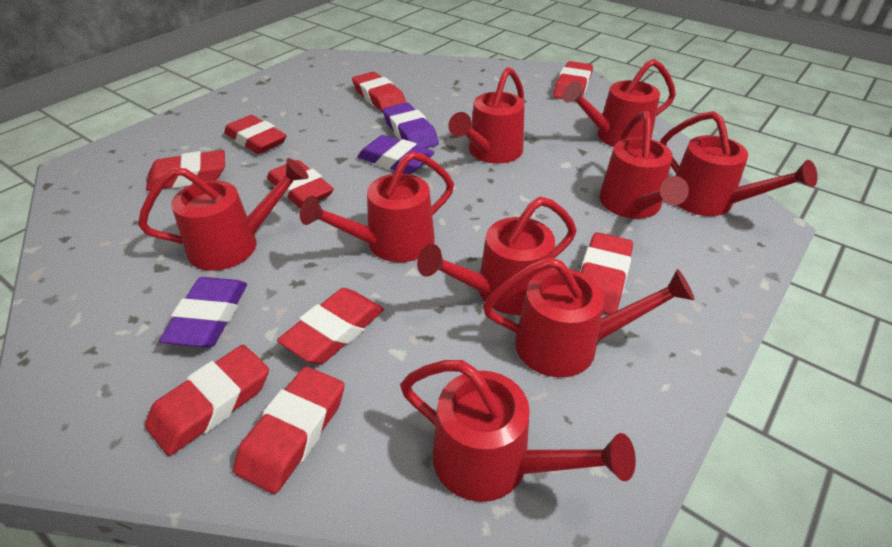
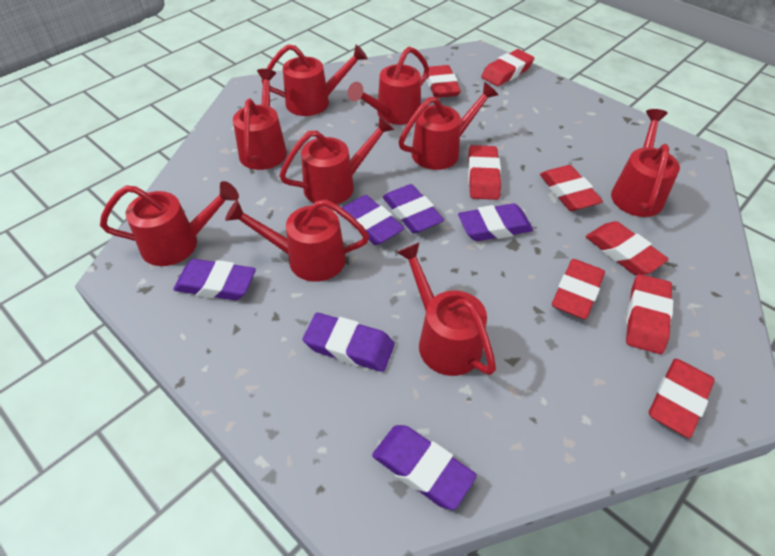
purple eraser: [159,277,247,347] [357,135,435,174] [383,103,439,148] = 3 -> [173,259,256,300] [303,313,395,372] [342,195,405,245] [372,425,477,510] [383,184,444,233] [458,203,533,241] = 6
red eraser: [145,345,269,456] [146,150,225,191] [224,115,287,154] [233,366,344,494] [267,160,334,208] [277,288,384,364] [352,72,406,112] [553,61,593,99] [580,232,633,315] = 9 -> [427,65,461,98] [468,145,501,200] [481,49,535,86] [540,165,603,211] [552,259,605,319] [586,221,669,275] [626,274,673,354] [649,359,715,438] = 8

